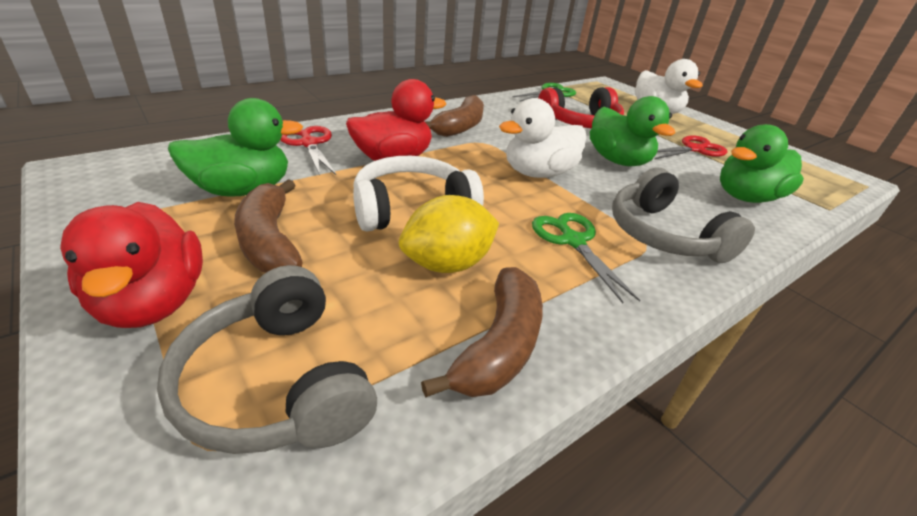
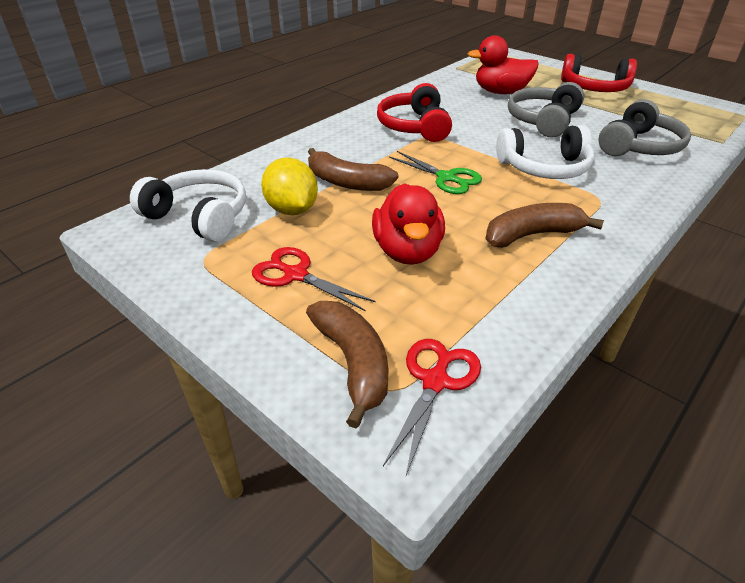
green duck: [168,98,303,197] [590,96,675,166] [720,124,804,203] = 3 -> none = 0
green scissors: [512,83,576,102] [532,213,641,303] = 2 -> [389,151,482,194] = 1
red headphones: [538,87,624,128] = 1 -> [377,83,452,142] [561,54,637,92] = 2
white duck: [499,98,586,178] [635,59,703,114] = 2 -> none = 0
white headphones: [353,156,484,232] = 1 -> [130,169,246,242] [496,125,594,179] = 2

